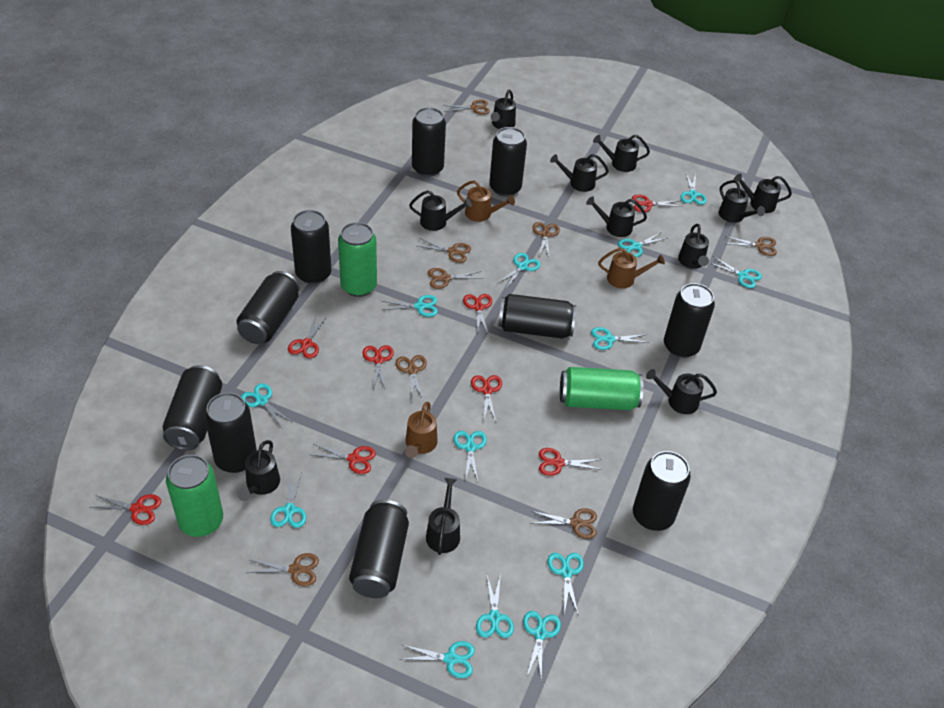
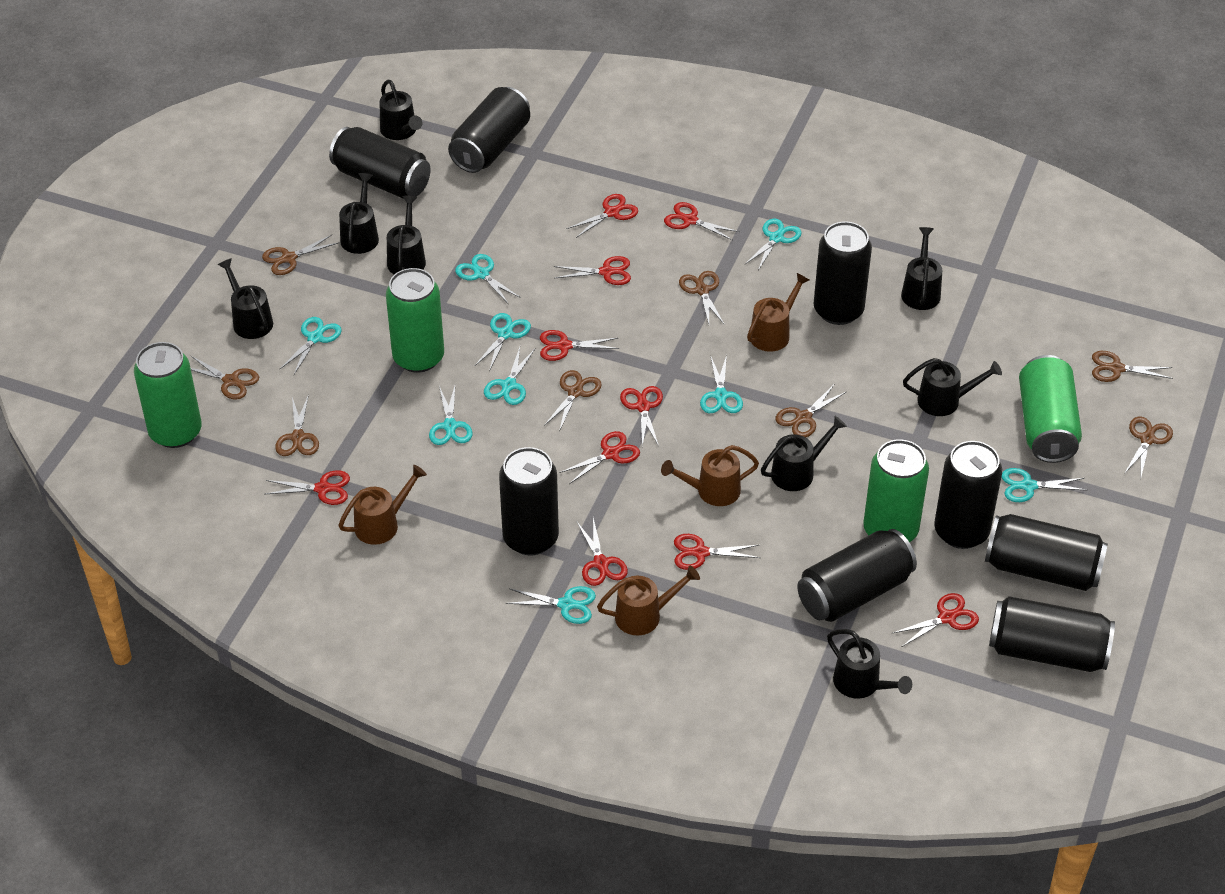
black can: [162,365,222,451] [204,392,257,473] [237,271,300,344] [291,210,331,284] [349,500,409,598] [412,107,446,177] [489,127,527,197] [498,294,576,339] [633,451,691,531] [664,283,715,358] = 10 -> [329,127,431,199] [448,87,530,173] [499,447,559,555] [797,529,917,622] [814,221,872,325] [934,441,1002,549] [985,514,1108,591] [989,596,1115,672] = 8
black watering can: [237,440,280,501] [409,190,472,231] [426,478,460,555] [491,90,516,129] [550,154,609,192] [586,196,647,237] [593,135,650,172] [646,369,717,414] [678,224,709,269] [719,180,765,223] [734,173,792,213] = 11 -> [218,258,273,339] [339,173,379,254] [379,80,422,140] [387,196,426,274] [761,416,847,491] [827,629,912,699] [901,227,942,310] [903,358,1002,416] = 8
brown watering can: [405,402,438,458] [457,180,515,222] [598,248,665,289] = 3 -> [338,465,427,545] [597,566,700,635] [661,445,759,506] [747,273,809,352] = 4
green can: [166,454,223,537] [338,222,377,297] [560,367,643,410] = 3 -> [134,342,202,448] [386,268,444,373] [863,439,929,542] [1019,355,1082,463] = 4
red scissors: [90,494,161,525] [288,316,327,358] [312,444,376,474] [363,345,394,390] [463,294,492,335] [471,375,502,422] [539,448,602,476] [632,194,683,212] = 8 -> [264,470,350,505] [540,330,619,361] [554,256,631,285] [559,431,640,484] [567,194,638,238] [576,518,628,586] [620,386,663,447] [664,202,740,240] [674,534,760,570] [893,593,979,647] = 10
turquoise scissors: [241,383,293,429] [270,472,306,528] [382,295,438,317] [399,641,475,678] [454,431,487,482] [476,573,514,638] [498,253,541,289] [523,611,561,679] [548,553,584,616] [591,327,649,350] [618,232,667,257] [680,173,707,205] [709,256,762,288] = 13 -> [280,317,342,374] [429,386,472,445] [455,254,521,305] [475,313,531,372] [484,347,535,405] [506,586,596,624] [700,355,743,413] [744,219,802,270] [1002,468,1088,502] = 9

